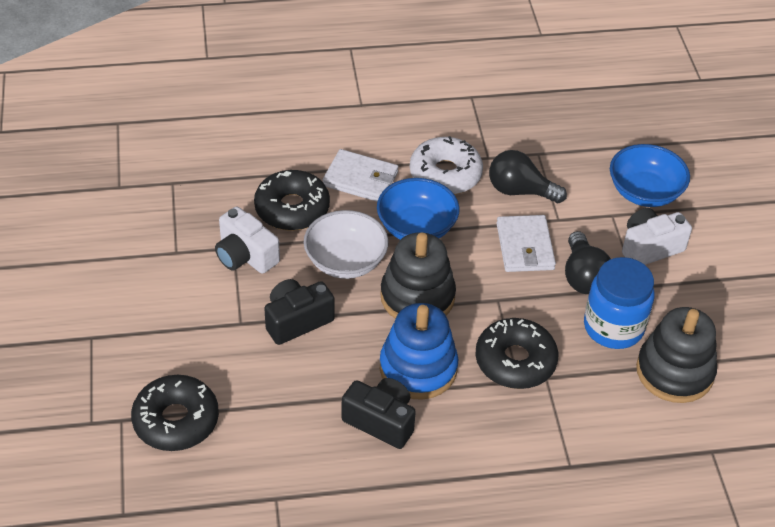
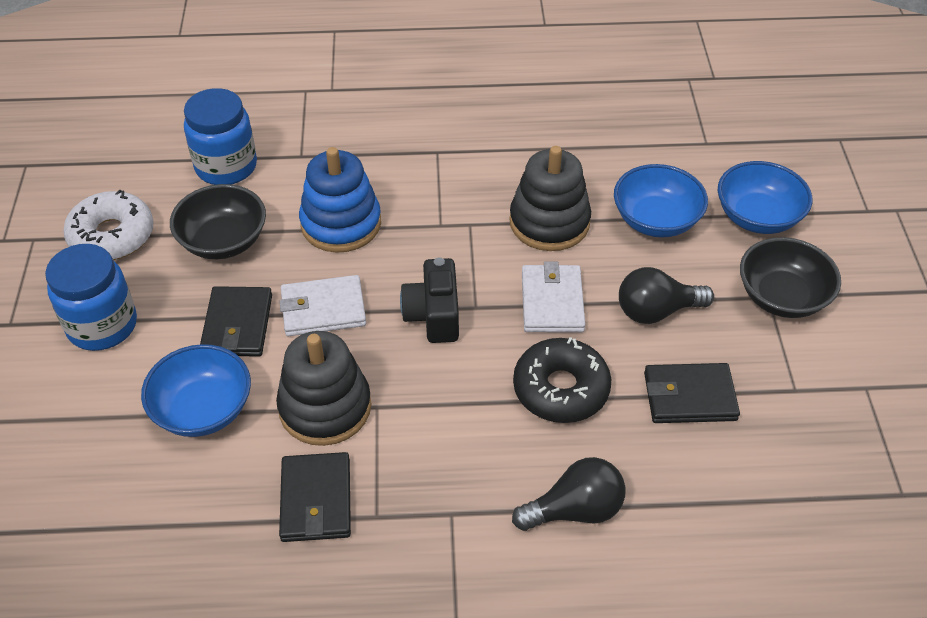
black bowl: none = 0 -> [170,184,266,259] [740,237,841,318] = 2
black camera: [264,279,335,345] [341,378,416,449] = 2 -> [400,257,459,343] = 1
black donut: [131,375,219,451] [254,170,330,231] [475,318,558,389] = 3 -> [513,337,611,423] = 1
black wallet: none = 0 -> [200,286,272,357] [279,452,351,542] [644,363,740,423] = 3
blue bowl: [377,178,460,240] [610,144,690,207] = 2 -> [141,344,251,437] [614,164,708,238] [718,161,812,234] = 3
blue jar: [584,257,655,349] = 1 -> [45,244,137,351] [184,88,257,185] = 2
white bowl: [304,210,389,279] = 1 -> none = 0
white camera: [215,206,280,274] [622,208,692,265] = 2 -> none = 0

